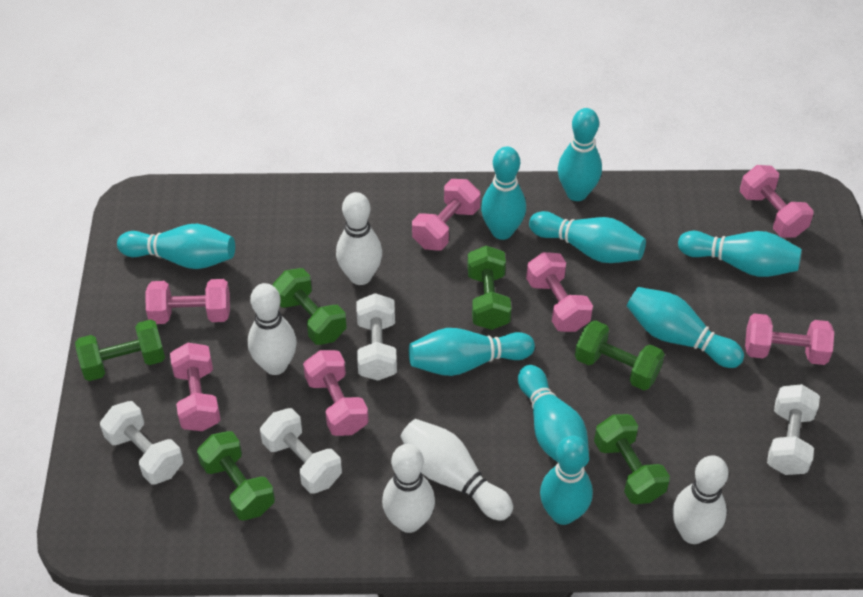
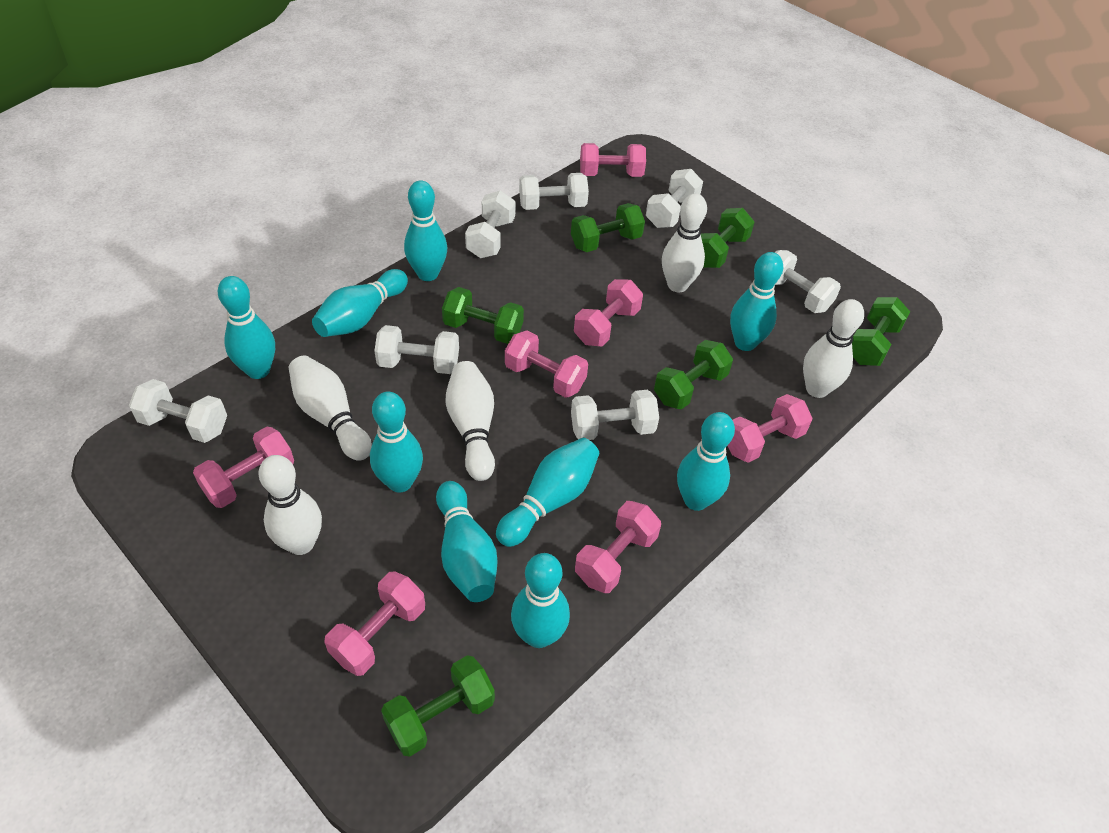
white dumbbell: [100,401,183,485] [260,408,342,494] [356,293,397,381] [767,384,820,475] = 4 -> [129,379,227,443] [374,325,459,374] [465,191,516,258] [519,173,589,210] [571,390,659,440] [646,169,703,228] [775,250,841,313] = 7

